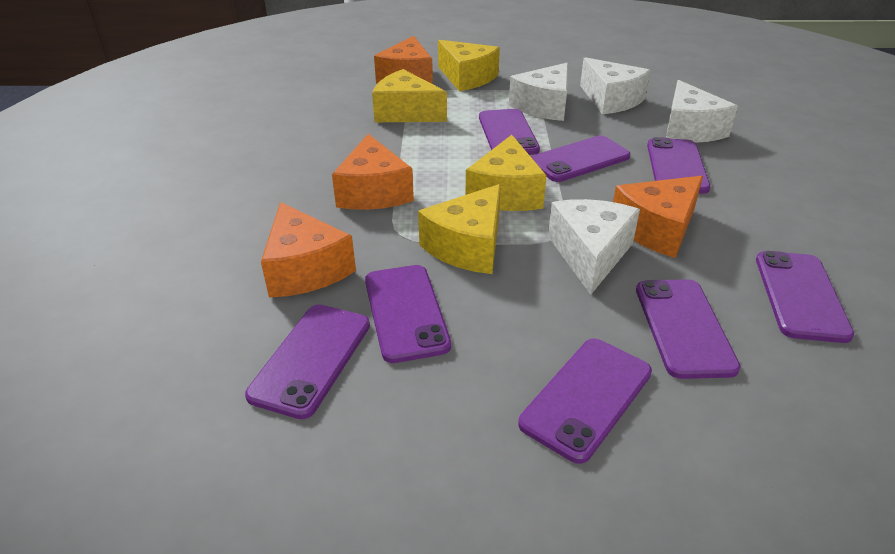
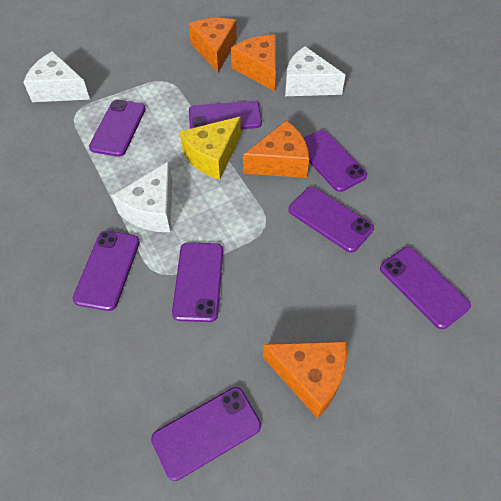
white cheese: [509,63,568,121] [548,199,640,295] [580,57,651,114] [666,80,738,143] = 4 -> [23,51,90,102] [112,161,172,232] [285,46,345,96] = 3
yellow cheese: [372,69,447,122] [418,184,501,274] [438,40,500,91] [466,135,547,211] = 4 -> [180,117,241,180] = 1

